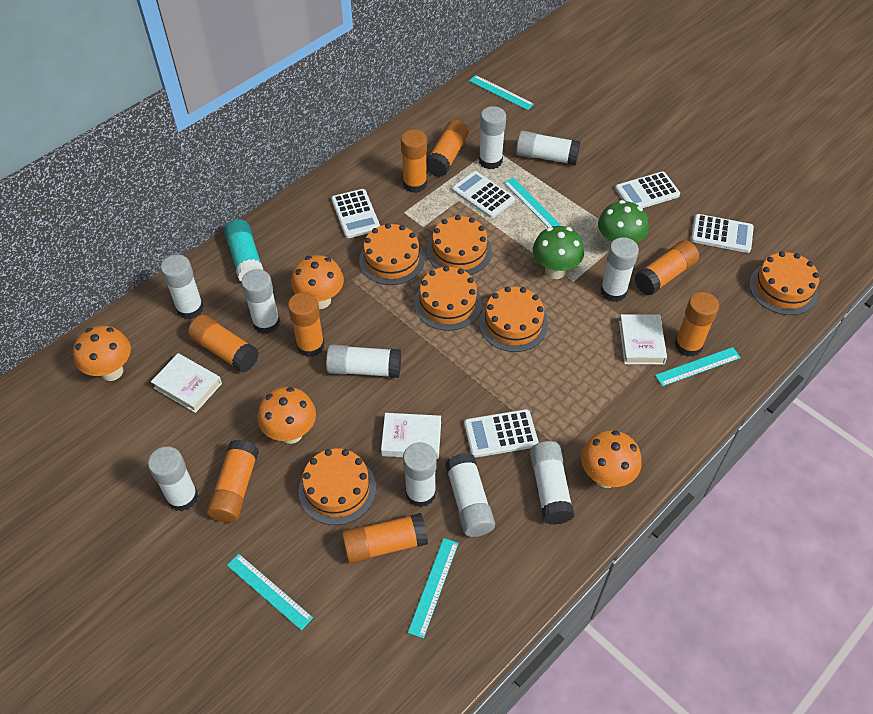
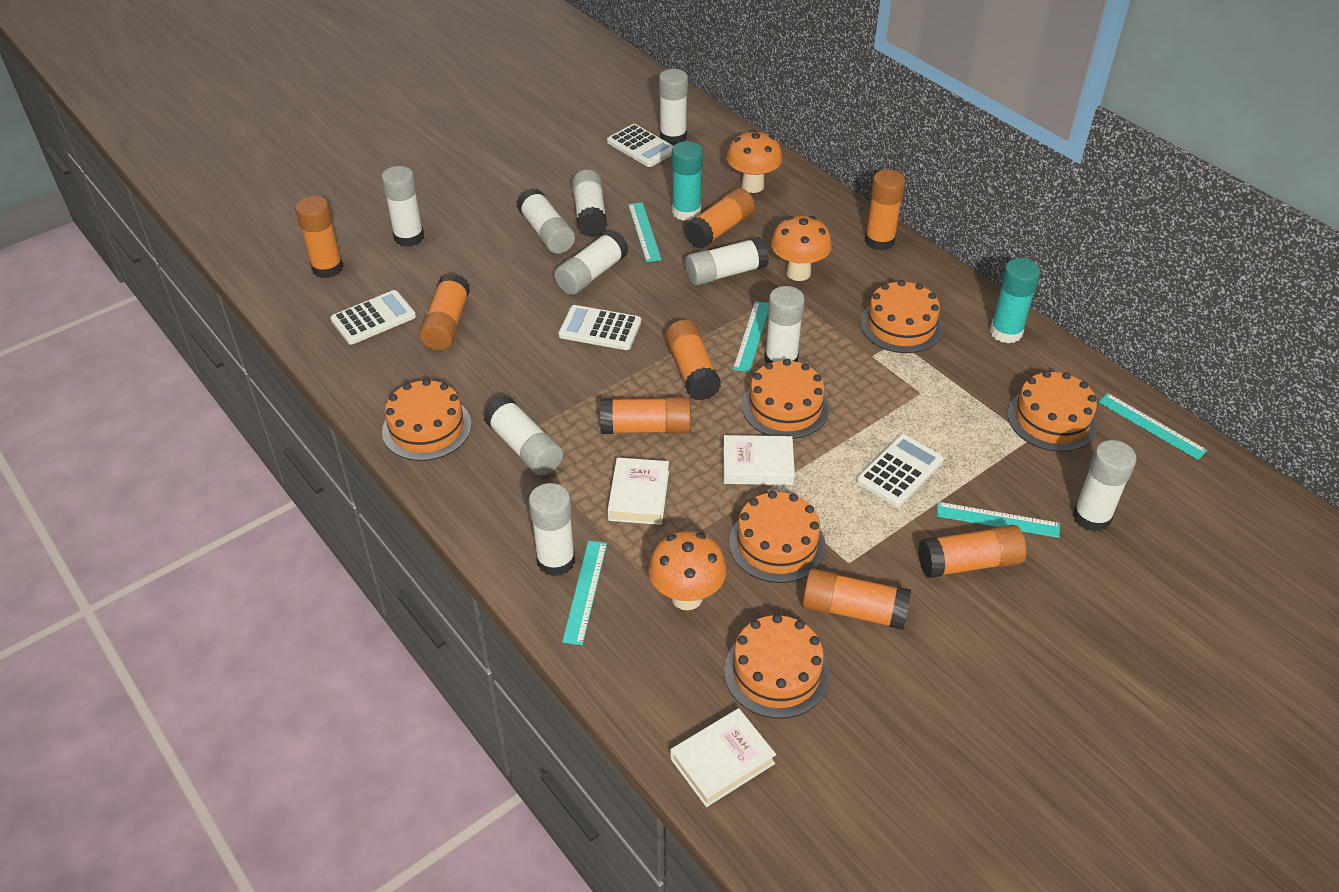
green mushroom: [533,226,584,279] [598,200,649,248] = 2 -> none = 0
orange mushroom: [73,326,131,381] [258,387,316,444] [291,255,344,309] [581,430,642,488] = 4 -> [648,531,726,610] [727,130,782,193] [771,216,832,281] = 3
turquoise glue stick: [224,219,263,281] = 1 -> [672,141,703,221] [990,258,1041,343] = 2
white calculator: [331,189,380,238] [452,171,515,218] [464,409,539,458] [615,172,680,208] [691,214,754,253] = 5 -> [330,290,416,345] [558,305,641,350] [607,124,674,167] [856,434,944,507] = 4

